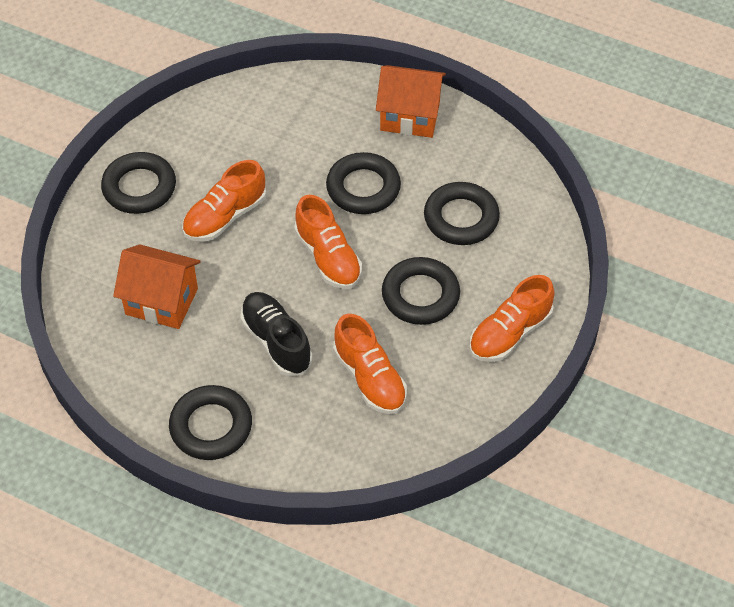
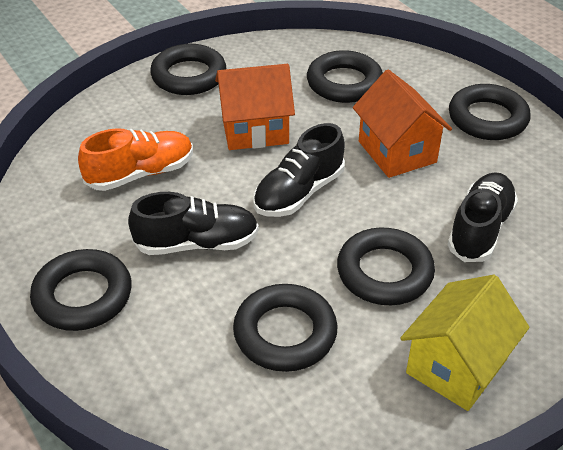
black ring: [101,152,176,214] [169,385,252,460] [326,152,401,214] [382,257,460,325] [424,182,500,245] = 5 -> [30,249,132,331] [150,44,226,95] [233,284,338,372] [307,50,383,103] [337,227,435,305] [449,84,530,140] = 6
black shoe: [240,292,312,376] = 1 -> [128,192,259,255] [253,123,345,217] [447,172,518,262] = 3
orange shoe: [182,160,266,242] [294,195,362,289] [333,314,407,414] [469,275,554,362] = 4 -> [78,128,193,191] = 1
yellow house: none = 0 -> [400,275,530,411] = 1

